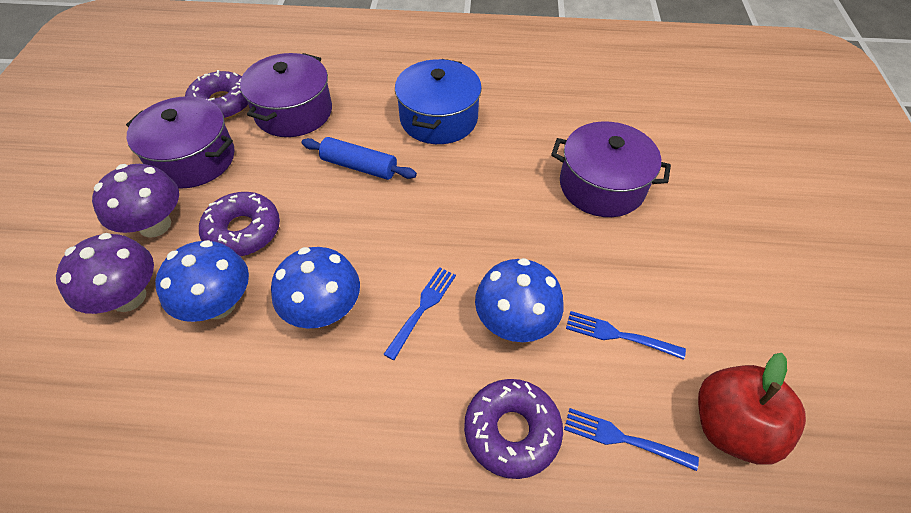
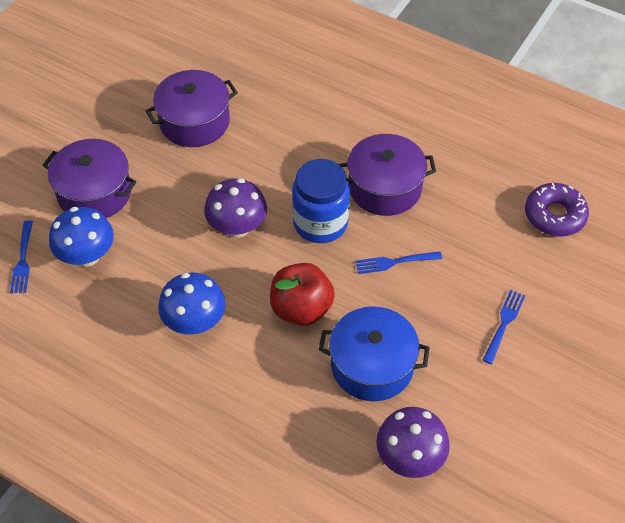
blue jar: none = 0 -> [292,159,350,243] = 1
blue mushroom: [155,240,249,322] [271,247,360,329] [475,258,564,342] = 3 -> [49,207,114,267] [158,273,226,334] = 2
blue rolling pin: [301,137,417,180] = 1 -> none = 0
purple donut: [185,70,248,120] [199,192,280,257] [464,379,563,479] = 3 -> [525,183,589,237] = 1

